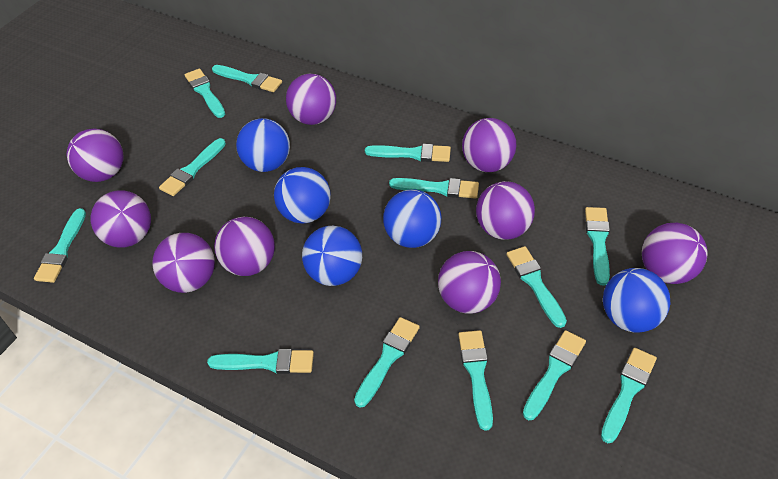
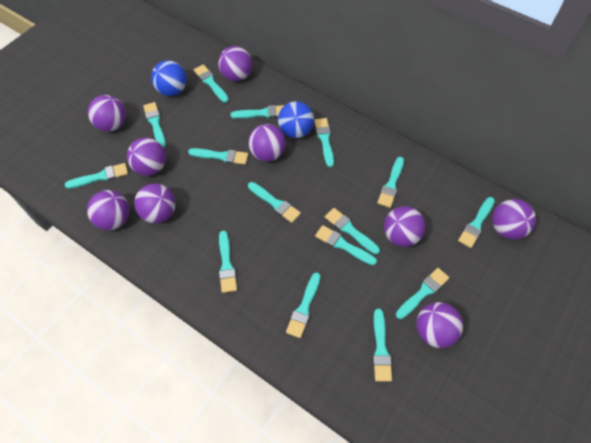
blue ball: [236,118,290,172] [274,167,331,224] [302,226,362,286] [383,189,441,248] [603,268,670,333] = 5 -> [151,60,187,96] [278,101,314,138] = 2
turquoise brush: [34,208,86,283] [159,138,226,196] [185,69,225,118] [207,349,314,374] [212,65,282,92] [354,317,420,407] [365,144,451,162] [389,178,479,199] [458,330,493,431] [506,246,567,328] [523,330,586,420] [585,207,610,285] [601,348,657,443] = 13 -> [65,163,128,189] [143,102,166,148] [188,148,248,165] [194,64,229,103] [219,231,237,293] [230,105,285,119] [248,182,301,223] [286,272,321,338] [314,118,334,167] [315,225,377,265] [325,208,380,254] [373,309,392,381] [377,157,404,208] [396,268,449,319] [458,197,495,248] = 15

